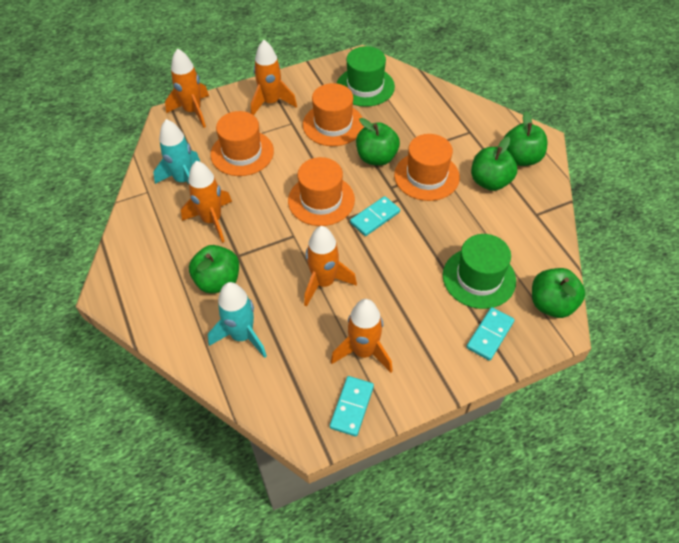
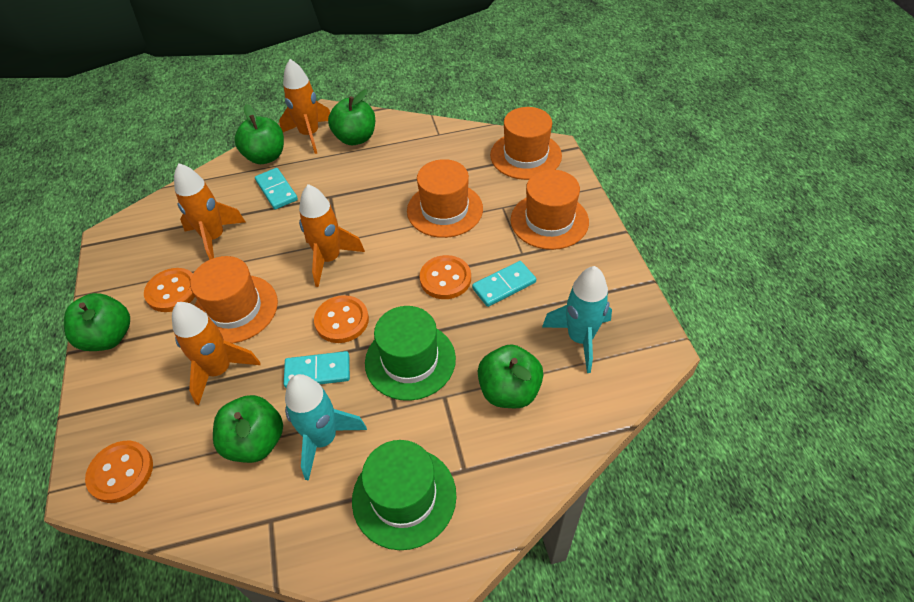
orange button: none = 0 -> [85,441,153,503] [144,268,195,312] [314,295,369,343] [420,255,471,299] = 4
orange rocket: [165,48,209,128] [181,161,232,243] [251,40,297,115] [304,226,357,307] [331,299,393,373] = 5 -> [172,302,260,405] [174,163,245,260] [279,59,330,154] [299,184,365,287] = 4

